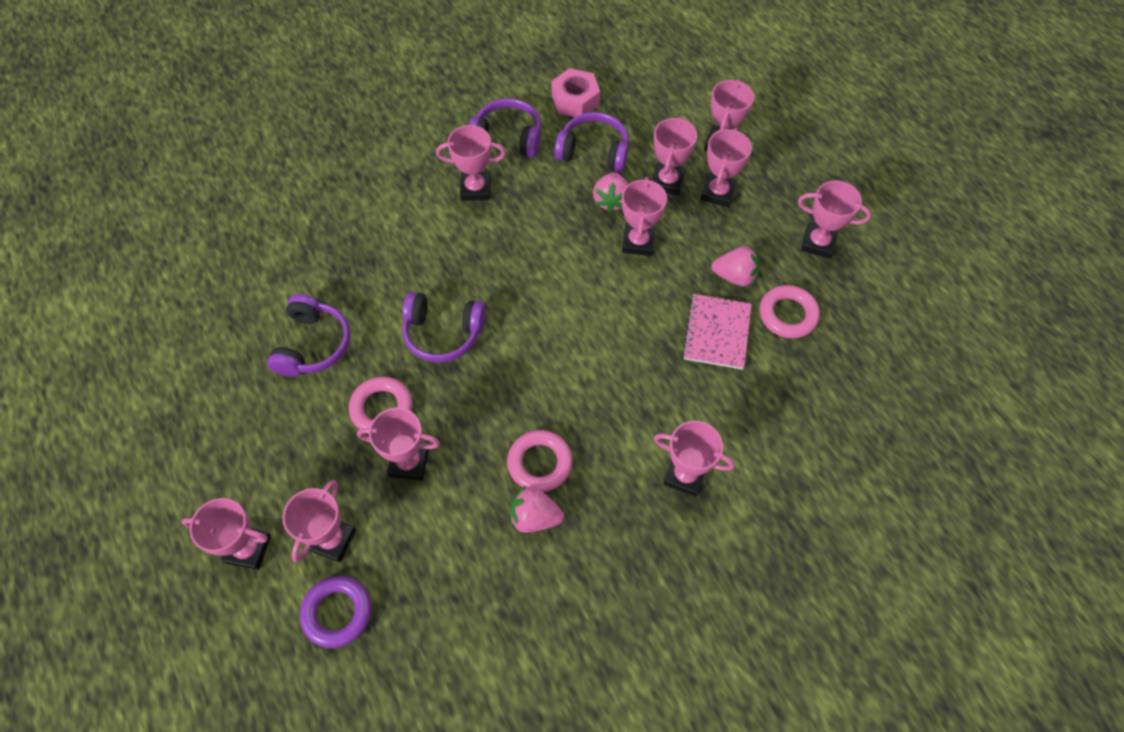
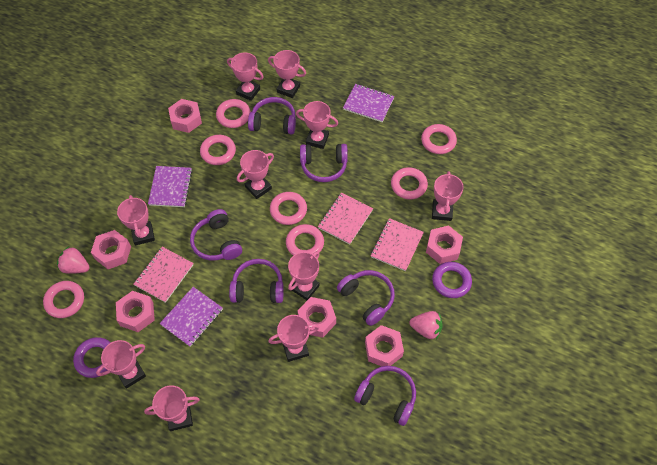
pink notebook: [682,294,752,370] = 1 -> [133,247,194,303] [318,193,373,245] [371,218,424,271] = 3
pink nut: [551,68,600,117] = 1 -> [91,230,131,269] [116,291,155,332] [168,99,202,133] [297,297,336,338] [365,325,404,366] [426,225,463,264] = 6
pink ring: [349,377,412,434] [507,430,573,492] [760,285,820,338] = 3 -> [43,281,84,318] [200,135,236,165] [216,99,251,128] [270,192,307,225] [286,224,324,255] [391,167,428,200] [421,124,457,154] = 7
pink strawberry: [510,485,564,533] [593,172,628,213] [711,246,760,287] = 3 -> [57,246,90,274] [410,311,443,339] = 2
purple headphones: [267,294,351,377] [402,292,486,363] [469,98,541,157] [554,112,629,172] = 4 -> [190,209,242,261] [229,259,284,303] [248,97,296,134] [300,144,348,182] [337,270,395,326] [354,366,416,426] = 6
purple notebook: none = 0 -> [148,166,192,207] [159,287,223,347] [343,84,394,122] = 3
purple ring: [300,576,372,648] = 1 -> [73,337,111,378] [432,262,472,298] = 2

